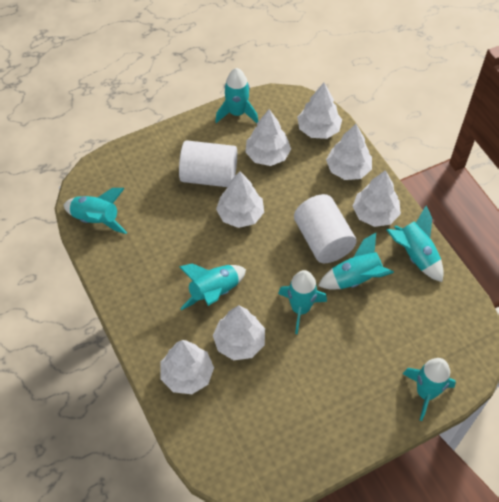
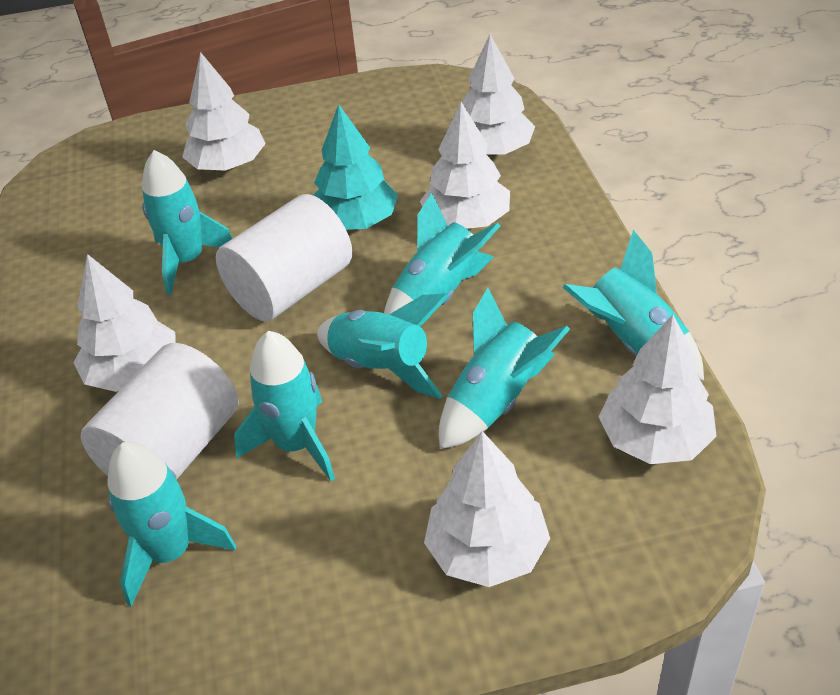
turquoise tree: none = 0 -> [313,104,398,230] = 1
white tree: [161,340,214,394] [213,305,265,360] [216,171,264,228] [245,109,291,166] [297,83,342,139] [326,124,372,180] [352,170,401,227] = 7 -> [73,254,176,392] [182,52,266,171] [420,102,510,229] [424,431,550,587] [462,34,535,156] [599,315,717,464] = 6

